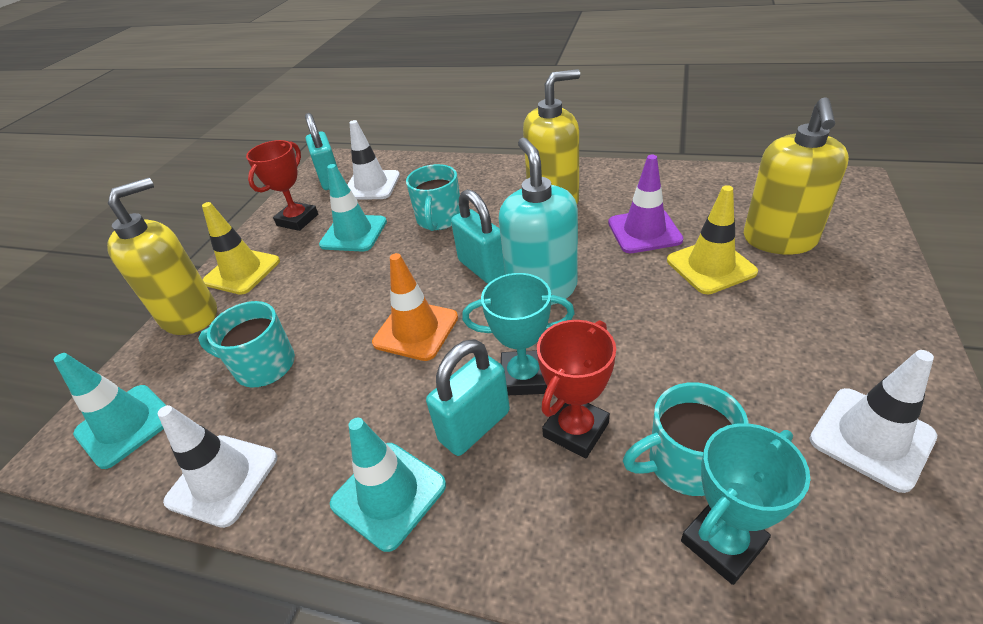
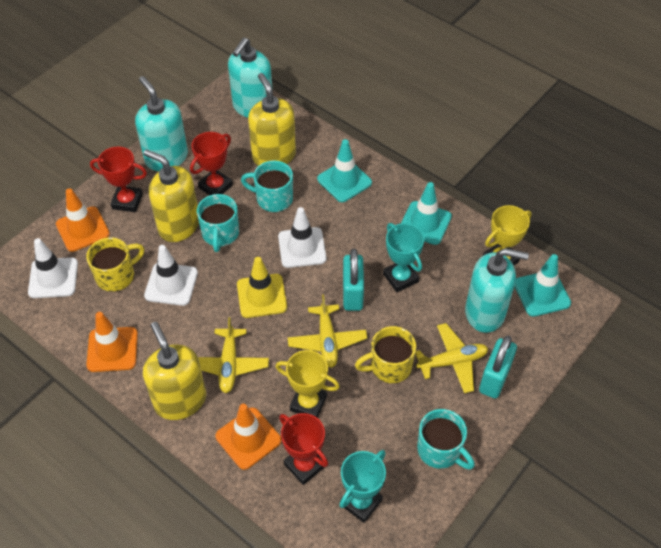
orange traffic cone: [372,253,458,361] = 1 -> [56,188,110,252] [86,312,138,372] [215,404,282,470] = 3
purple traffic cone: [608,155,683,253] = 1 -> none = 0
red trophy: [246,140,318,231] [537,320,616,458] = 2 -> [90,147,147,212] [190,132,233,195] [279,413,328,485] = 3
turquoise padlock: [305,113,338,190] [426,339,510,456] [451,189,505,283] = 3 -> [343,249,364,311] [479,336,517,399] = 2
turquoise soap dispenser: [499,138,578,305] = 1 -> [135,76,188,171] [228,38,272,118] [465,248,529,333] = 3
yellow mug: none = 0 -> [86,237,144,292] [355,326,416,383] = 2
yellow plane: none = 0 -> [198,317,269,393] [288,294,367,368] [415,323,488,393] = 3
yellow traffic cone: [202,202,280,295] [667,185,758,294] = 2 -> [237,257,287,318] = 1
yellow trophy: none = 0 -> [275,350,340,418] [483,205,532,265] = 2

